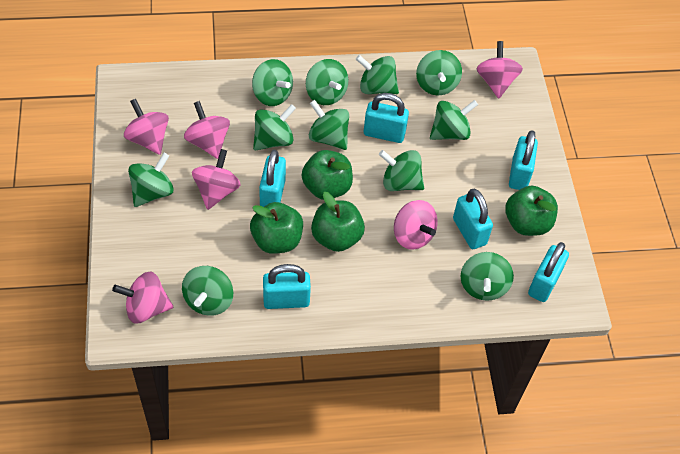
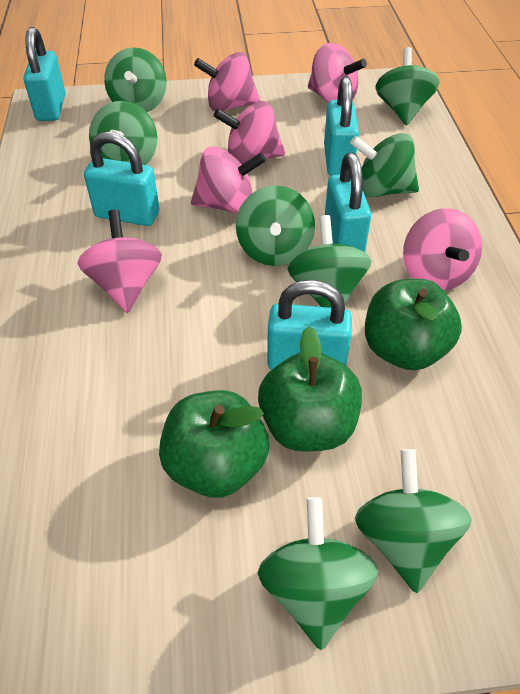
green apple: [250,202,303,254] [302,150,353,200] [311,192,365,252] [505,186,558,236] = 4 -> [159,390,269,498] [258,326,362,452] [365,279,462,371] = 3
green spinning top: [128,153,174,207] [182,266,233,316] [252,59,293,106] [253,104,296,150] [306,59,348,105] [309,100,349,150] [356,55,399,94] [379,150,424,191] [416,50,462,95] [430,100,478,140] [461,252,514,301] = 11 -> [89,101,157,165] [104,47,167,112] [236,185,315,266] [258,497,378,650] [287,215,372,308] [350,133,419,197] [355,449,472,593] [375,47,440,125] = 8
turquoise padlock: [259,150,286,207] [263,264,311,309] [364,93,409,143] [453,189,493,249] [509,130,538,190] [528,242,569,302] = 6 -> [23,27,65,121] [84,132,159,226] [267,280,352,370] [324,77,359,176] [325,153,371,252] = 5

